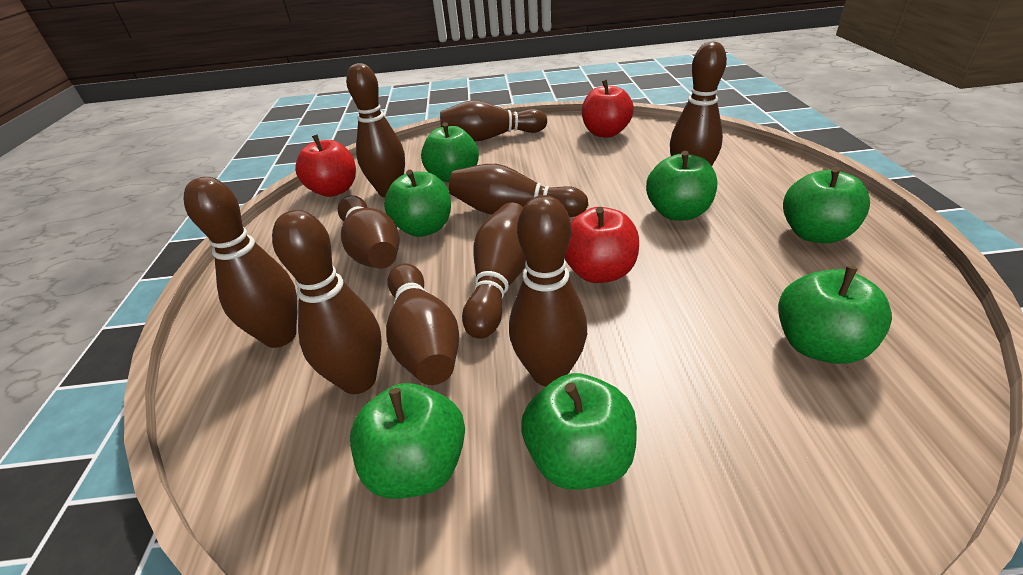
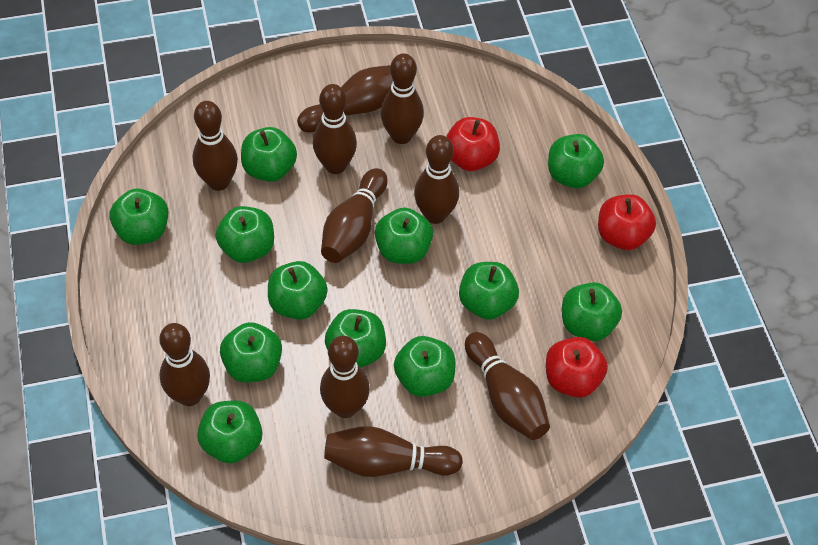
green apple: [350,383,465,499] [384,170,451,237] [421,122,479,182] [521,373,637,490] [646,151,717,220] [778,266,892,364] [783,167,870,244] = 7 -> [109,189,168,245] [197,400,263,464] [215,206,274,263] [220,322,282,383] [241,127,297,182] [268,261,328,320] [325,309,386,367] [375,208,433,264] [394,336,455,397] [459,262,519,320] [548,134,604,188] [562,282,622,341] = 12

